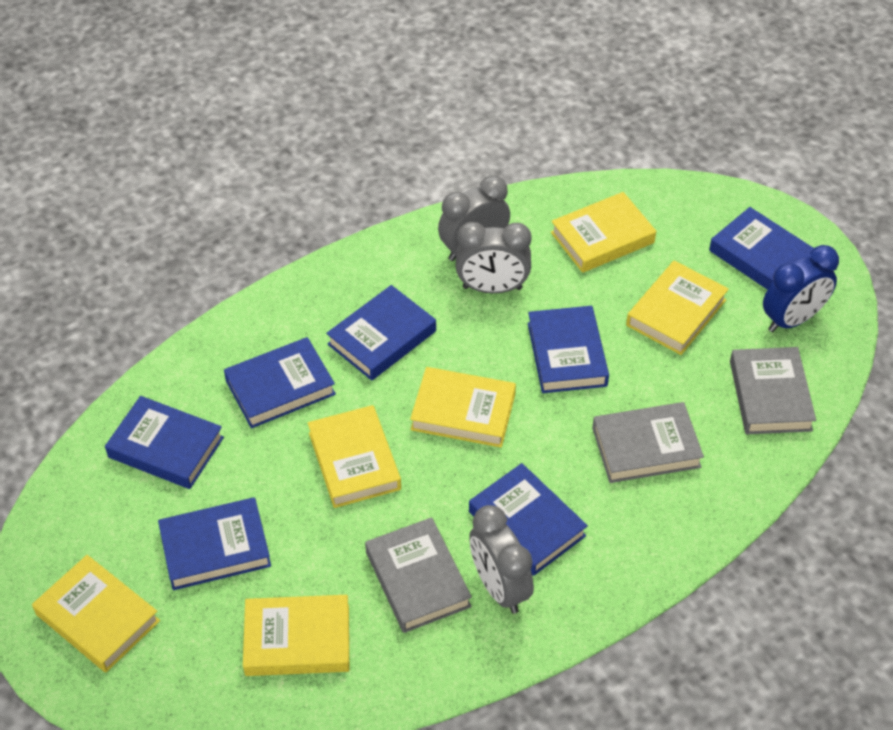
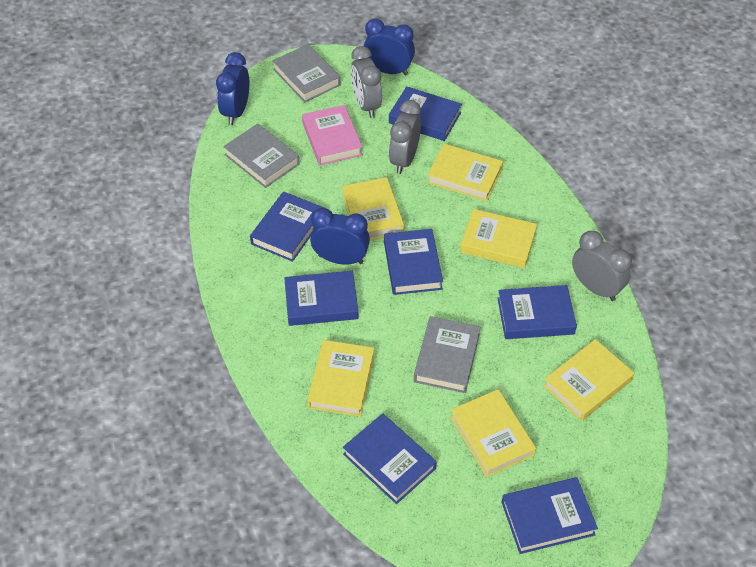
blue clock: [763,245,839,332] = 1 -> [216,52,249,125] [310,208,370,265] [364,18,415,76] = 3
pink book: none = 0 -> [302,105,363,166] = 1

